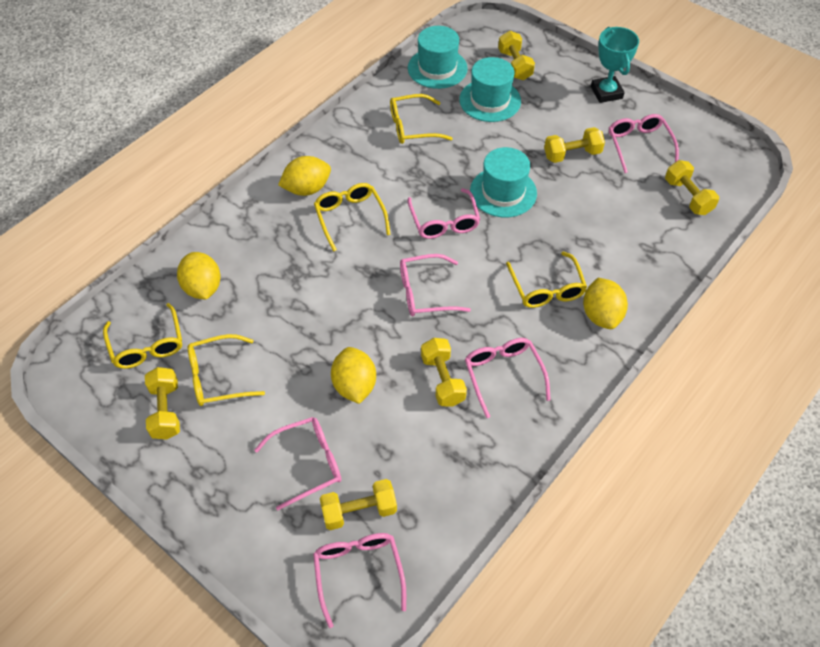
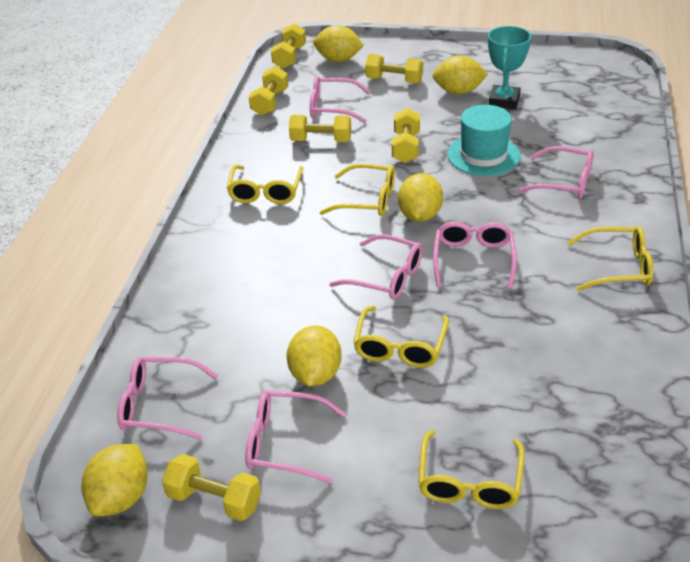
turquoise hat: [408,26,468,89] [459,57,521,122] [470,147,537,218] = 3 -> [447,105,521,176] = 1
yellow lemon: [177,252,221,299] [278,156,331,196] [331,347,376,404] [583,278,628,329] = 4 -> [81,444,148,516] [287,325,342,386] [313,25,364,62] [398,173,443,222] [432,55,488,95] = 5

